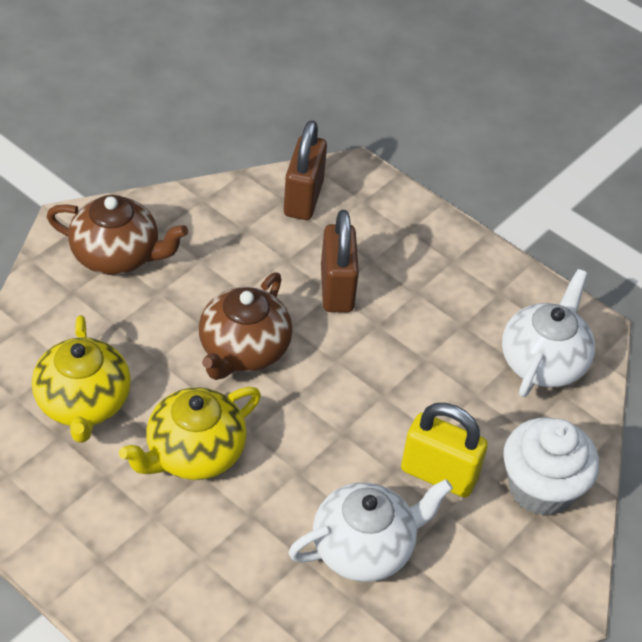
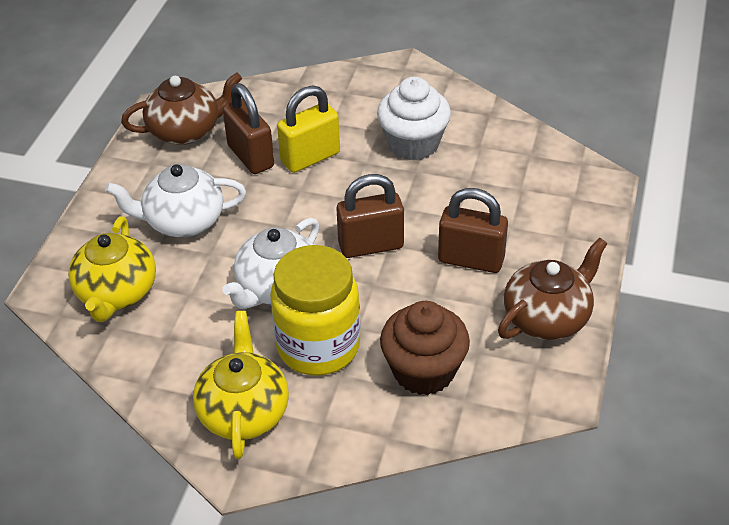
brown cupcake: none = 0 -> [380,301,470,395] = 1
brown padlock: [284,120,327,220] [321,210,359,312] = 2 -> [223,83,274,174] [337,174,404,258] [438,188,508,273] = 3
yellow jar: none = 0 -> [270,245,361,376] = 1

